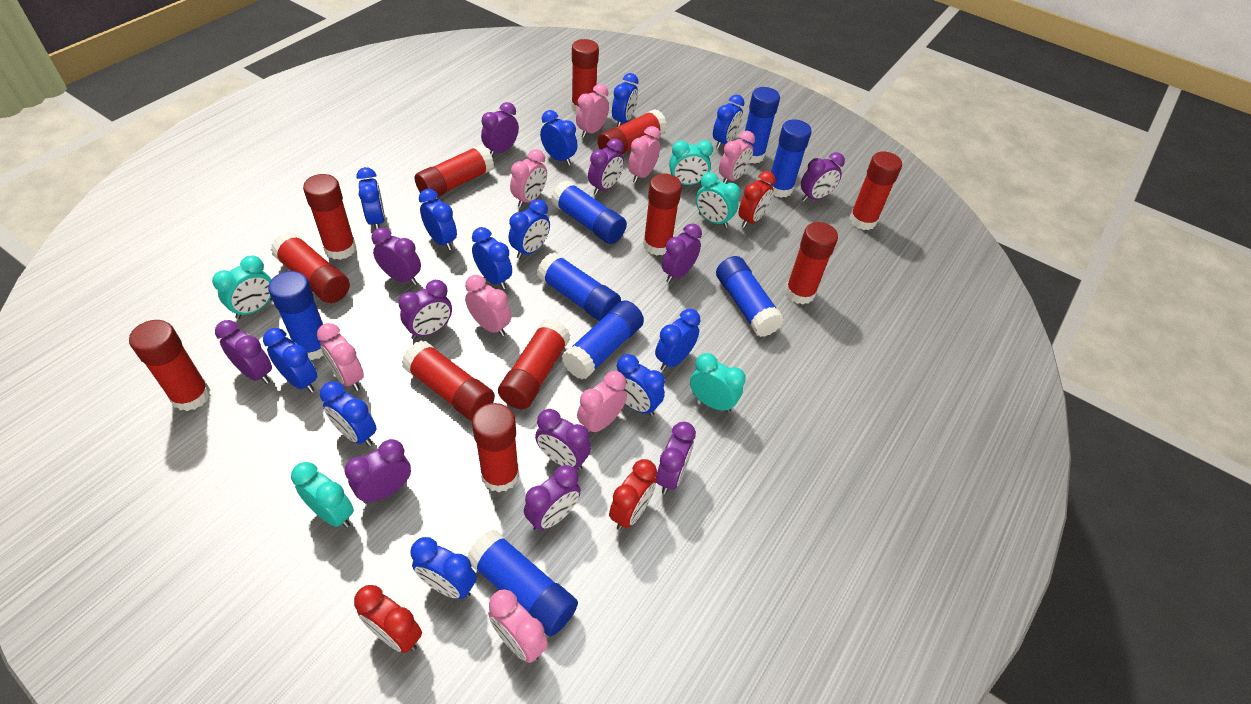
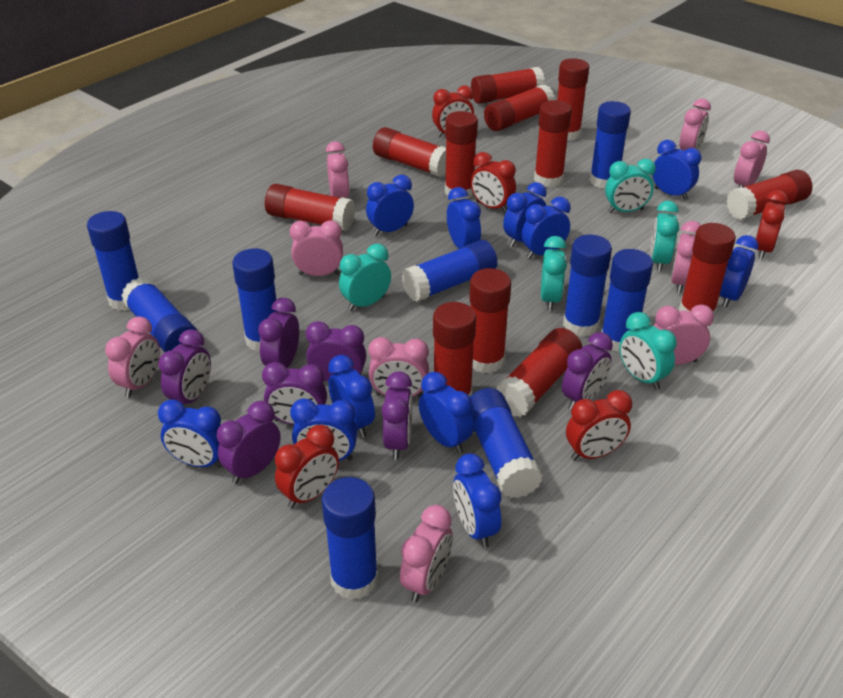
blue clock: [263,328,318,393] [320,381,376,446] [357,167,385,230] [411,537,477,599] [419,189,457,250] [472,227,512,289] [509,199,550,259] [540,110,578,166] [612,73,638,127] [617,354,665,416] [655,309,700,371] [713,95,744,149] = 12 -> [158,399,222,468] [290,398,357,461] [328,355,375,438] [366,175,414,236] [419,372,474,454] [447,187,481,249] [453,453,502,548] [503,182,546,247] [521,197,571,259] [652,140,701,200] [720,235,759,307] = 11
blue glue stick: [268,271,324,360] [467,529,578,636] [537,252,621,321] [551,180,627,244] [562,300,644,380] [716,256,784,337] [743,87,780,164] [768,119,811,198] = 8 -> [87,211,139,311] [121,277,197,352] [232,248,276,351] [322,477,378,600] [402,240,498,302] [470,388,543,498] [563,235,612,337] [589,101,631,189] [601,249,653,352] = 9
pink clock: [317,323,364,391] [465,275,511,336] [488,590,548,663] [510,149,547,207] [576,84,609,138] [577,371,627,434] [628,126,661,183] [719,131,755,184] = 8 -> [105,317,160,398] [290,220,343,276] [326,141,350,198] [368,337,429,397] [400,505,453,602] [654,305,714,365] [671,221,701,294] [679,98,711,151] [734,131,770,188] = 9
purple clock: [215,320,272,384] [344,439,411,503] [372,228,421,285] [398,280,452,340] [481,102,519,157] [524,465,581,531] [535,409,591,470] [588,139,624,195] [656,422,696,494] [662,224,702,283] [801,152,845,202] = 11 -> [158,329,211,406] [217,401,281,484] [258,298,299,368] [262,362,327,425] [306,321,366,381] [382,372,412,460] [562,332,613,410] = 7
red clock: [354,585,422,653] [609,459,657,530] [739,171,776,228] = 3 -> [275,425,339,509] [432,85,474,138] [471,152,516,213] [566,390,632,461] [756,190,788,259] = 5

